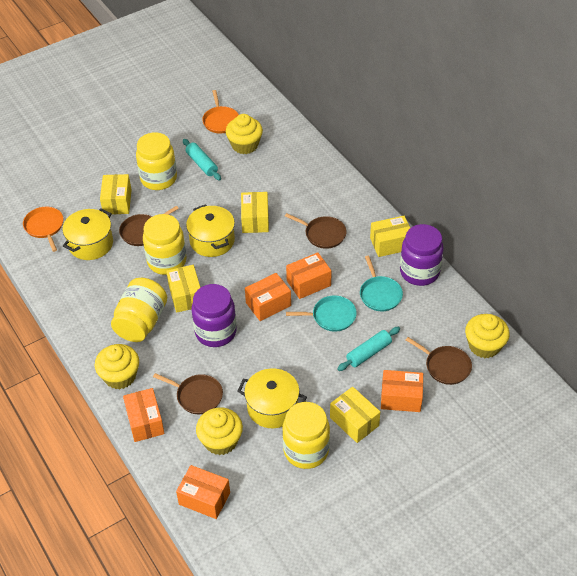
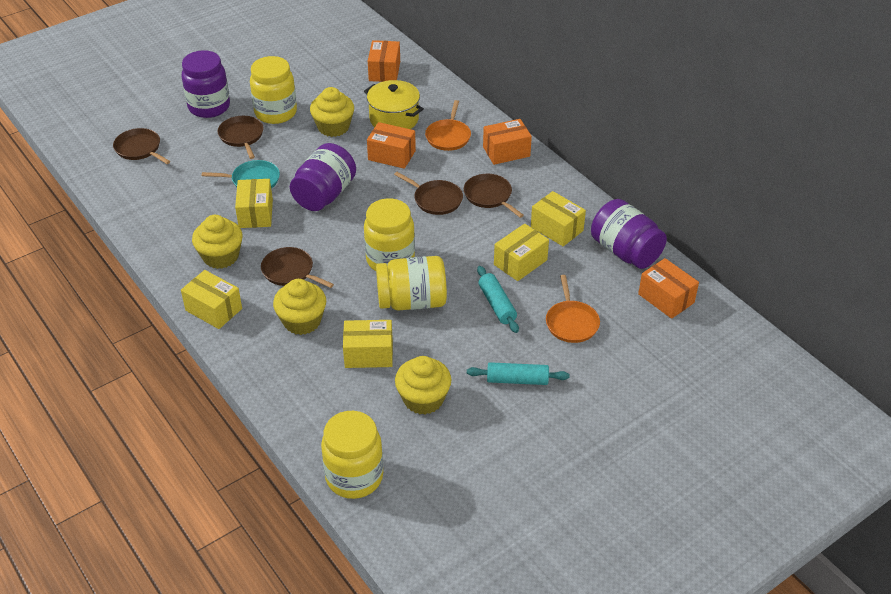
brown pan: [119,206,179,246] [153,373,223,414] [285,213,346,249] [406,337,472,385] = 4 -> [113,128,170,164] [218,116,264,159] [261,247,334,288] [394,172,463,215] [464,174,524,218] = 5
orange box: [123,388,165,442] [176,465,230,519] [245,273,291,321] [286,252,332,299] [381,370,423,412] = 5 -> [367,122,416,169] [368,40,400,82] [483,119,532,165] [638,258,699,319] = 4
purple jar: [192,284,237,347] [400,224,444,286] = 2 -> [181,50,230,118] [290,143,356,211] [591,199,667,269] = 3
turquoise pan: [286,296,357,332] [360,256,403,311] = 2 -> [202,160,280,189] = 1
yellow pot: [63,208,113,260] [186,204,235,257] [238,368,307,428] = 3 -> [364,80,424,129] = 1

